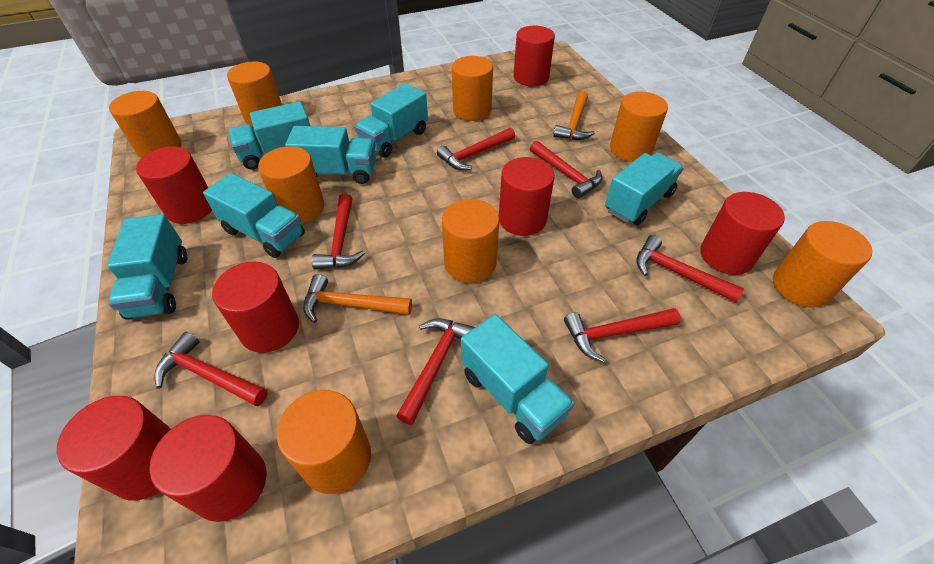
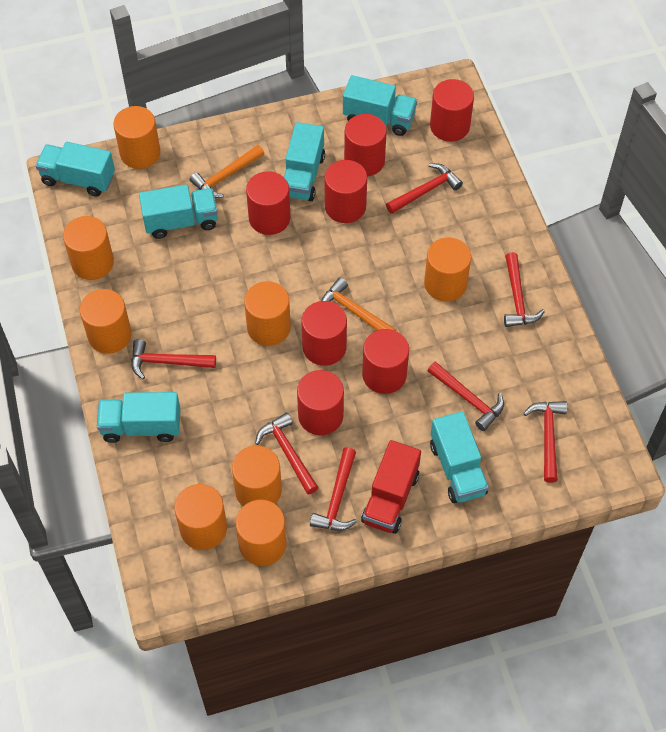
red truck: none = 0 -> [361,440,421,534] = 1
turquoise truck: [107,214,188,319] [203,173,305,258] [228,101,310,170] [285,126,376,184] [354,83,428,157] [461,314,575,444] [605,153,684,225] = 7 -> [36,142,115,197] [97,392,180,443] [139,185,218,239] [284,122,325,201] [343,75,417,136] [430,411,489,503] = 6

